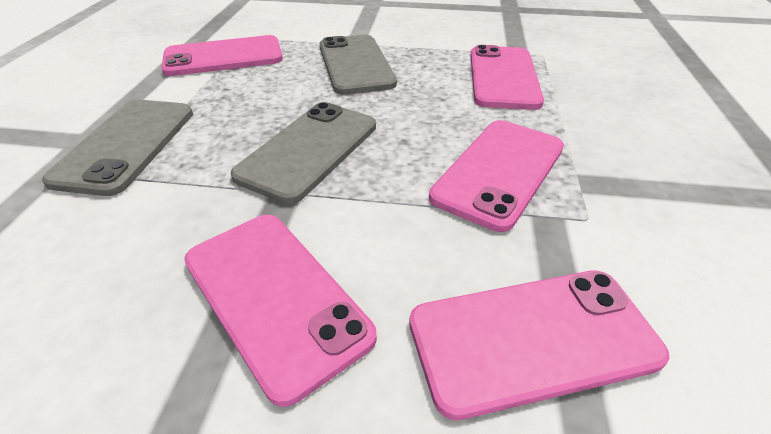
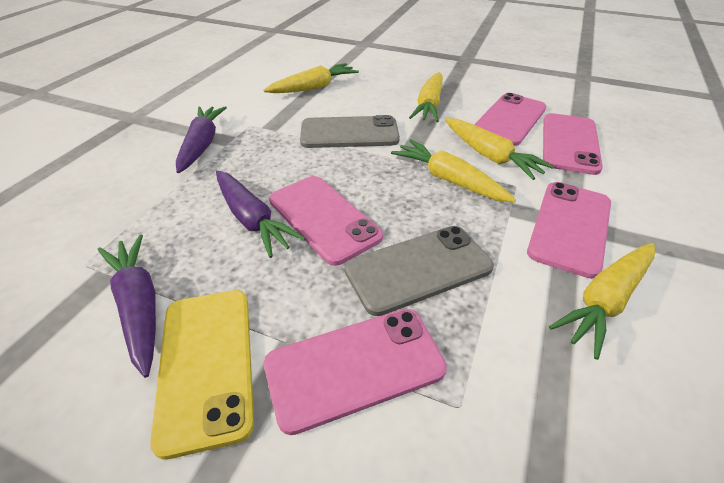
grey phone: [42,100,193,196] [230,102,376,204] [320,35,397,95] = 3 -> [300,115,400,148] [344,226,494,316] = 2
purple carrot: none = 0 -> [98,234,156,378] [176,106,227,173] [216,170,306,258] = 3
yellow carrot: none = 0 -> [263,63,359,93] [391,139,516,203] [409,72,443,122] [445,118,554,180] [549,243,655,360] = 5
yellow phone: none = 0 -> [150,290,254,460] = 1

